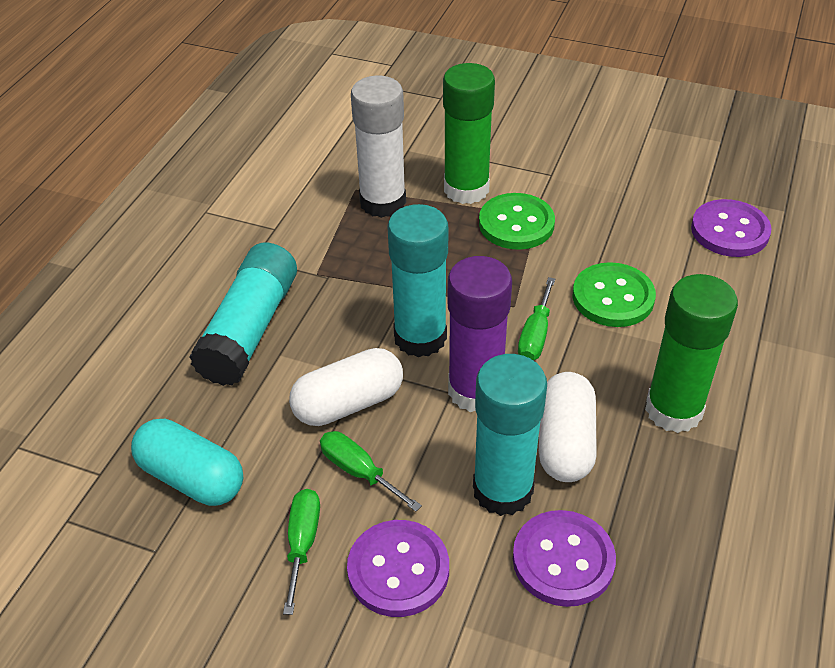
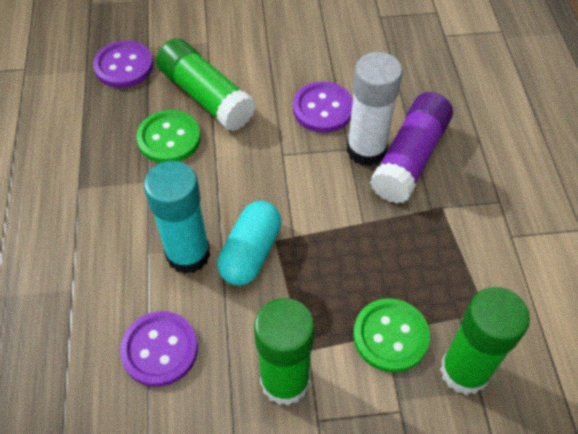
green glue stick: [443,63,495,204] [645,274,738,433] = 2 -> [156,38,255,131] [254,298,315,406] [440,287,530,395] = 3
green screwdriver: [283,489,320,615] [320,431,422,512] [518,277,555,360] = 3 -> none = 0
turquoise glue stick: [189,242,297,386] [387,204,448,357] [473,354,547,516] = 3 -> [144,161,210,274] = 1
white capsule: [289,348,403,426] [539,372,597,482] = 2 -> none = 0

